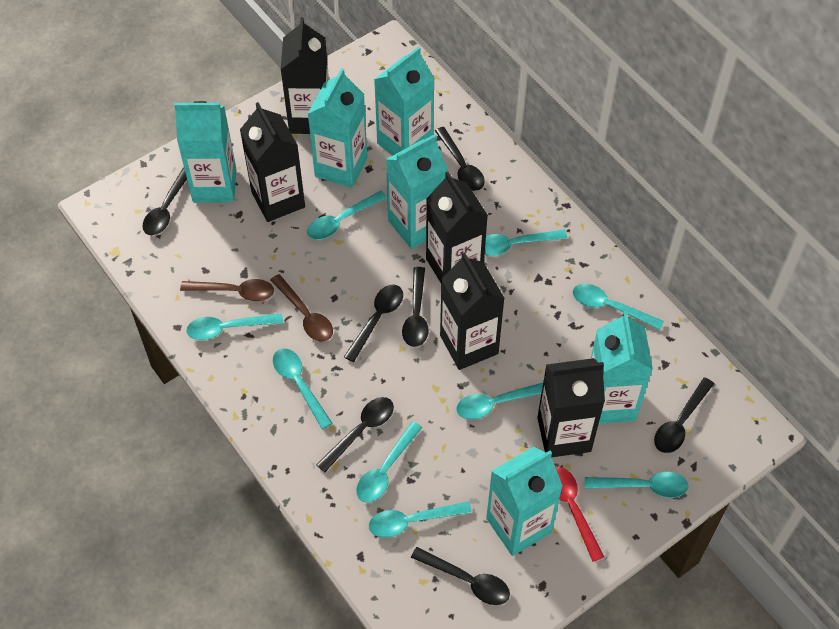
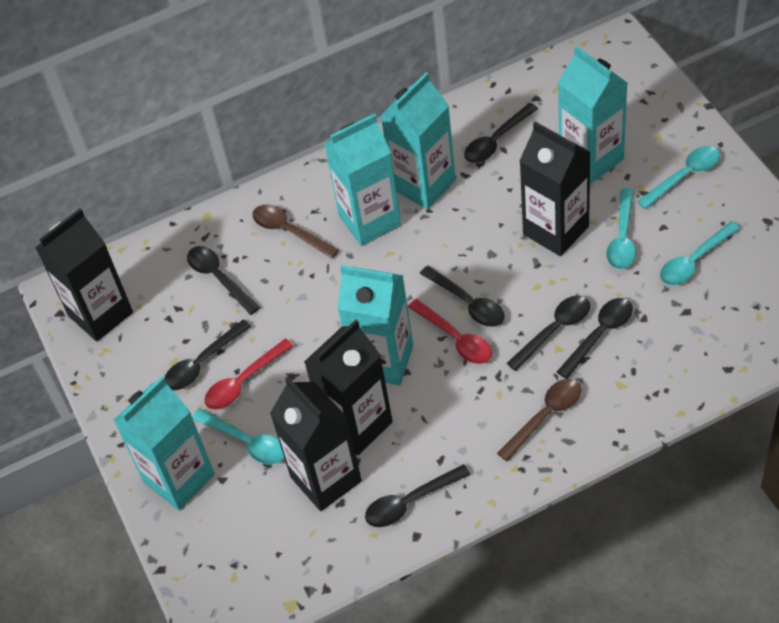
black carton: [240,102,305,222] [281,17,329,134] [426,172,488,283] [440,252,505,370] [537,358,605,457] = 5 -> [35,208,133,342] [270,377,362,511] [304,320,393,455] [519,122,591,256] = 4
red spoon: [555,467,604,562] = 1 -> [204,339,293,410] [408,299,492,364] = 2
turquoise carton: [174,101,237,203] [308,68,367,188] [374,47,435,156] [386,134,448,249] [486,447,563,556] [591,311,653,424] = 6 -> [113,376,215,510] [324,113,401,246] [338,265,413,385] [381,72,456,210] [558,46,627,183] = 5
turquoise spoon: [186,313,283,340] [273,348,332,429] [307,191,387,240] [356,421,423,502] [369,501,472,538] [456,383,543,420] [485,230,567,256] [572,284,664,330] [585,472,689,498] = 9 -> [192,409,284,465] [606,188,636,270] [637,146,720,209] [660,221,741,286] = 4

